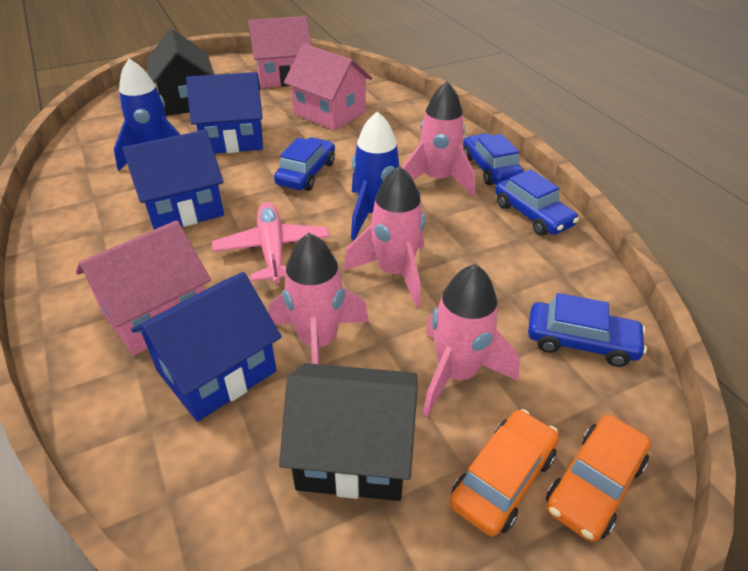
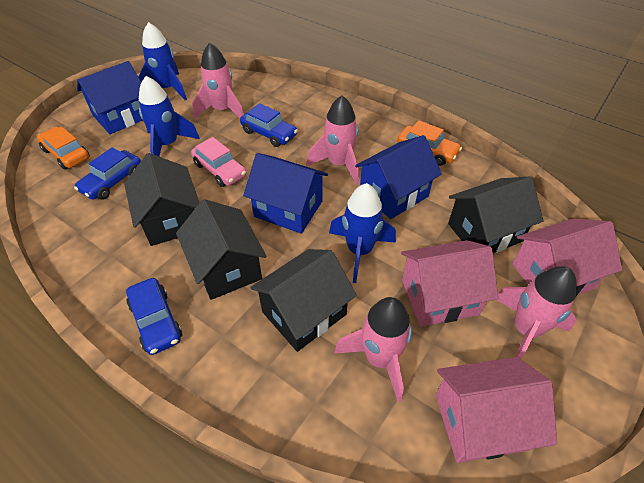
black house: [146,29,215,116] [279,363,418,501] = 2 -> [124,153,199,246] [176,199,267,300] [250,249,357,352] [448,176,543,253] = 4
blue car: [274,137,335,191] [463,133,524,186] [495,169,579,236] [528,293,647,367] = 4 -> [74,147,141,200] [126,278,182,355] [240,103,298,147] = 3
blue rocket: [114,59,181,171] [351,111,420,240] = 2 -> [138,22,187,100] [139,76,200,156] [329,183,396,283] = 3
pink car: none = 0 -> [191,137,246,187] = 1
pink plane: [212,202,330,284] = 1 -> none = 0

